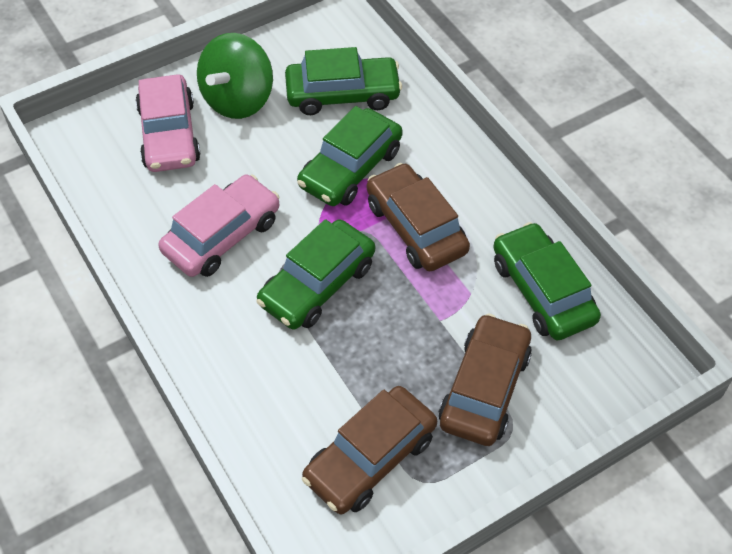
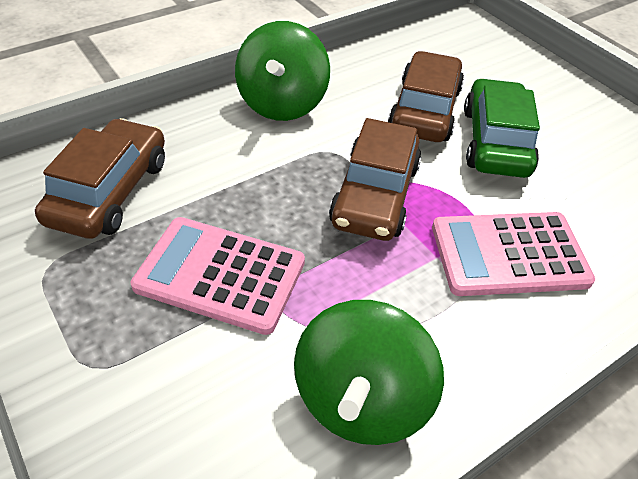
green car: [256,219,375,330] [285,47,402,115] [297,106,403,206] [493,222,601,341] = 4 -> [464,78,540,178] = 1
green spinning top: [197,33,273,119] = 1 -> [235,21,330,121] [294,300,444,445] = 2
pink calculator: none = 0 -> [131,217,305,335] [432,212,595,296] = 2
pink car: [135,75,201,172] [158,175,279,277] = 2 -> none = 0

